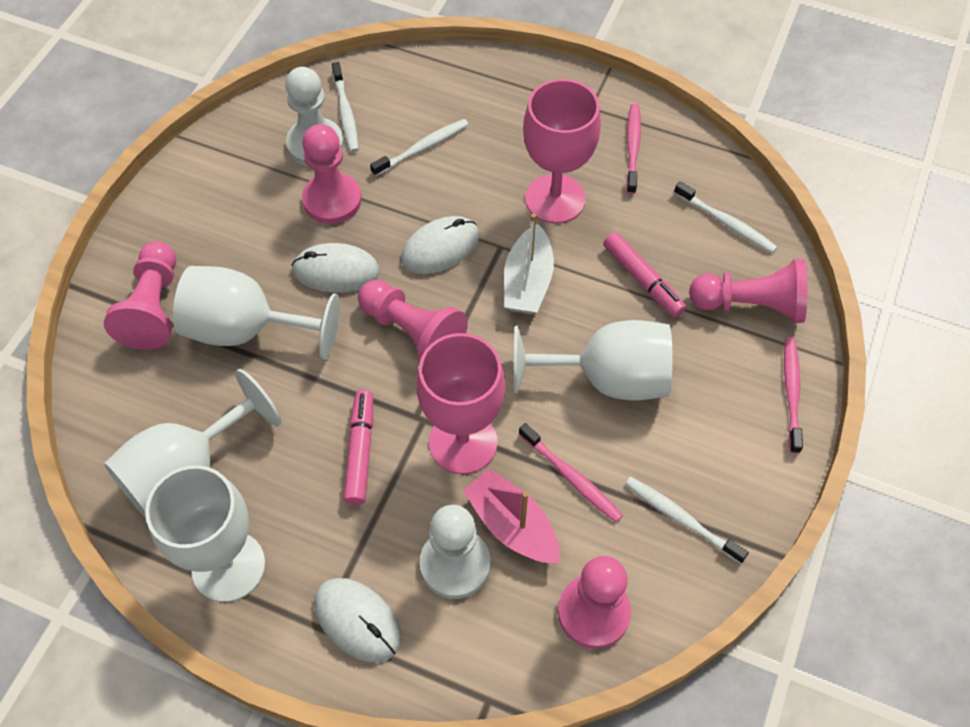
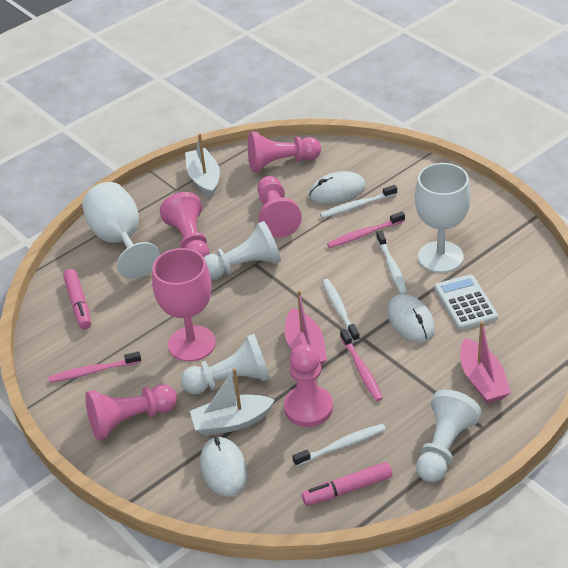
pink boat: [463,468,560,563] = 1 -> [285,290,327,366] [460,321,511,404] = 2
pink goblet: [416,333,505,474] [523,79,601,224] = 2 -> [152,248,216,362] = 1
white boat: [504,213,554,314] = 1 -> [185,133,220,197] [190,368,275,436] = 2
white calculator: none = 0 -> [434,274,498,330] = 1
white goblet: [104,369,282,519] [145,465,265,602] [173,266,340,360] [514,320,673,400] = 4 -> [82,182,160,279] [415,163,471,273] = 2
white pawn: [285,67,344,166] [420,505,490,599] = 2 -> [181,334,270,395] [204,221,281,280] [416,390,481,482] = 3

